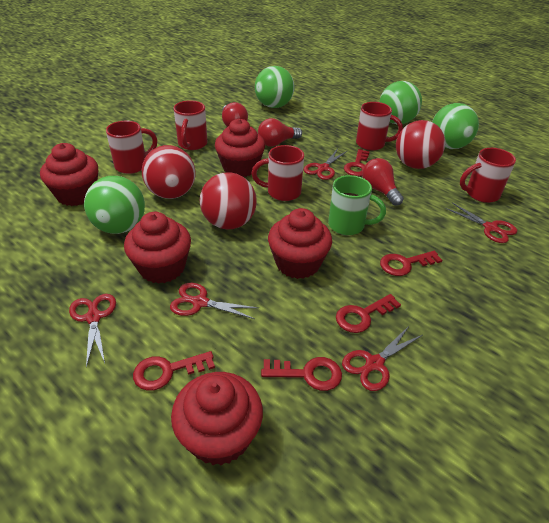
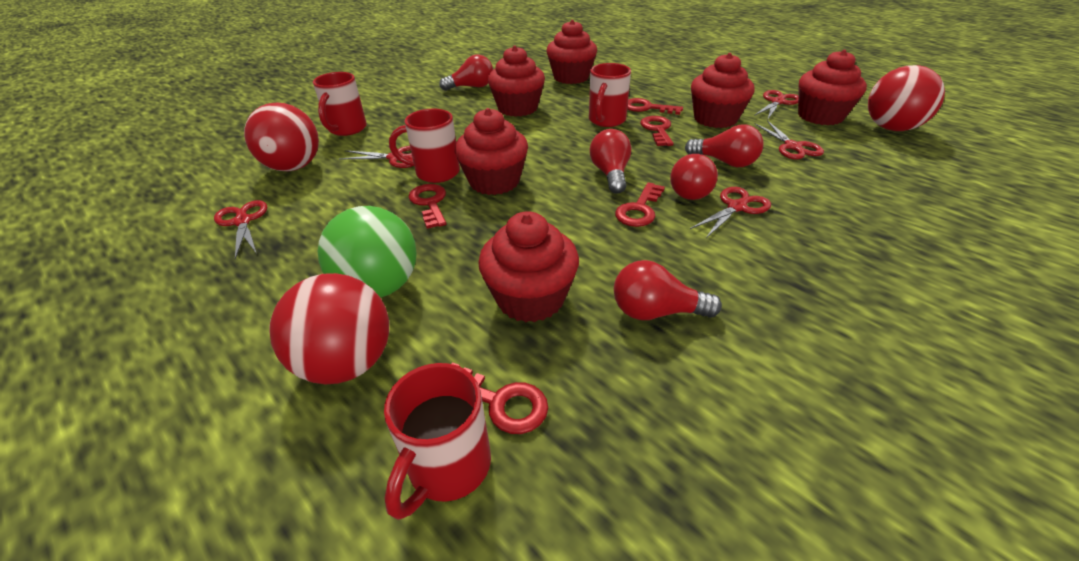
green ball: [84,176,145,234] [255,66,294,108] [379,81,422,124] [432,103,479,149] = 4 -> [318,206,417,298] = 1
green mug: [328,175,386,235] = 1 -> none = 0
red cupcake: [40,143,98,206] [124,212,191,284] [171,372,263,466] [215,119,265,177] [268,208,332,279] = 5 -> [455,108,528,195] [478,211,579,322] [488,46,545,117] [547,20,597,84] [691,53,755,128] [798,50,867,125] = 6
red light bulb: [222,102,248,127] [258,118,302,147] [362,158,404,206] = 3 -> [439,55,493,91] [590,129,631,194] [614,260,722,320] [670,154,718,200] [685,125,764,167] = 5
red mug: [106,121,157,174] [174,100,208,150] [252,145,304,201] [356,102,403,151] [460,148,516,203] = 5 -> [313,72,367,136] [384,363,491,520] [389,108,460,183] [589,63,631,127] = 4

